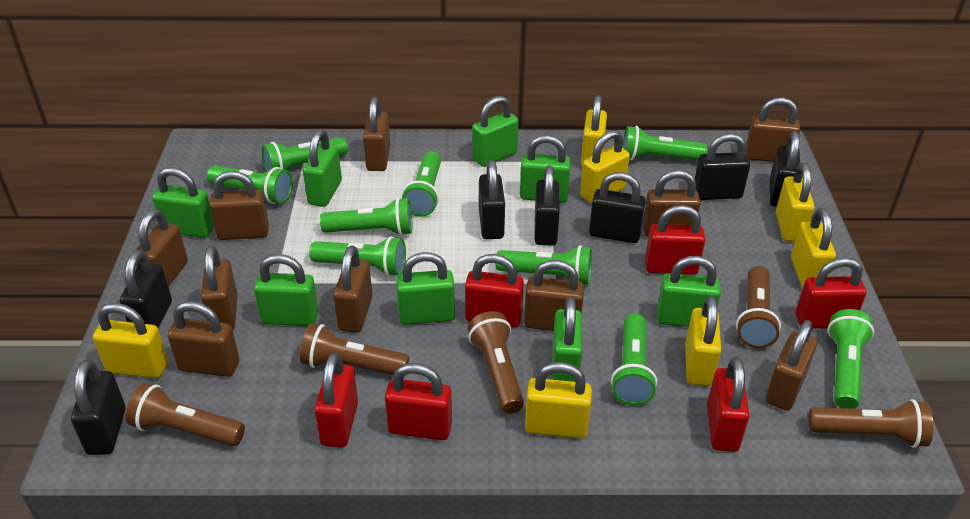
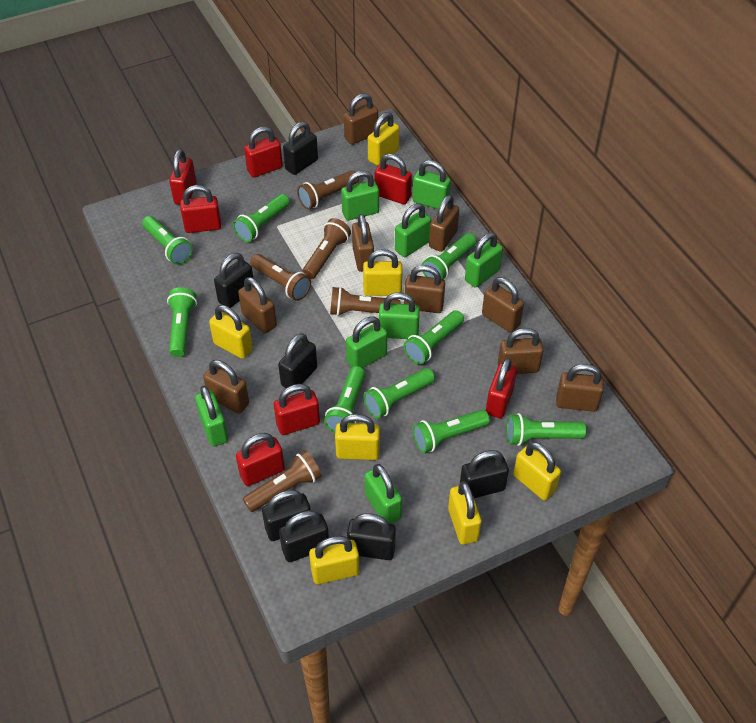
brown padlock: [135,209,188,286] [168,301,239,377] [201,246,238,330] [209,171,269,240] [333,245,373,332] [363,97,390,171] [524,260,584,331] [643,170,701,237] [745,97,800,162] [766,320,817,411] = 10 -> [203,360,249,414] [238,277,277,334] [344,93,378,144] [352,214,374,272] [404,265,445,313] [429,195,459,252] [482,277,524,333] [498,328,543,374] [556,364,604,412] = 9
red padlock: [314,352,358,448] [385,363,452,440] [465,254,524,328] [645,205,705,275] [707,357,750,452] [796,257,866,329] = 6 -> [169,149,197,205] [180,185,221,233] [236,433,285,486] [244,126,283,178] [274,384,320,435] [375,154,412,204] [486,358,517,418] = 7

